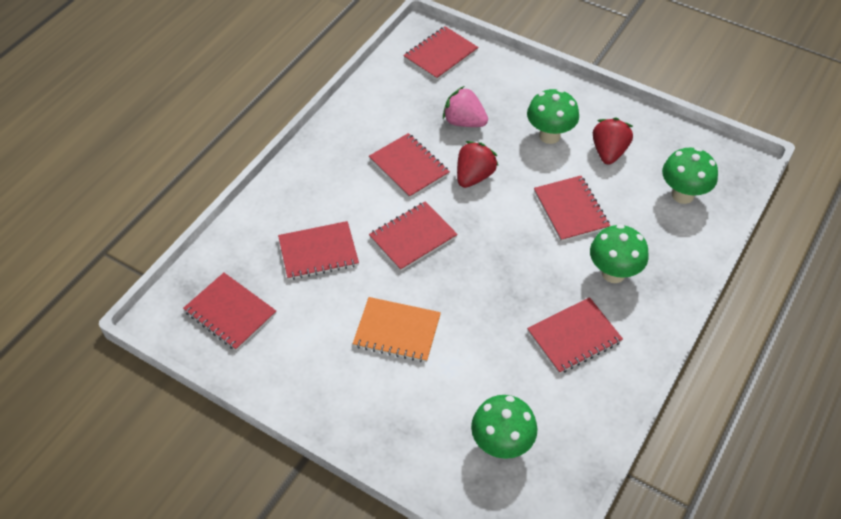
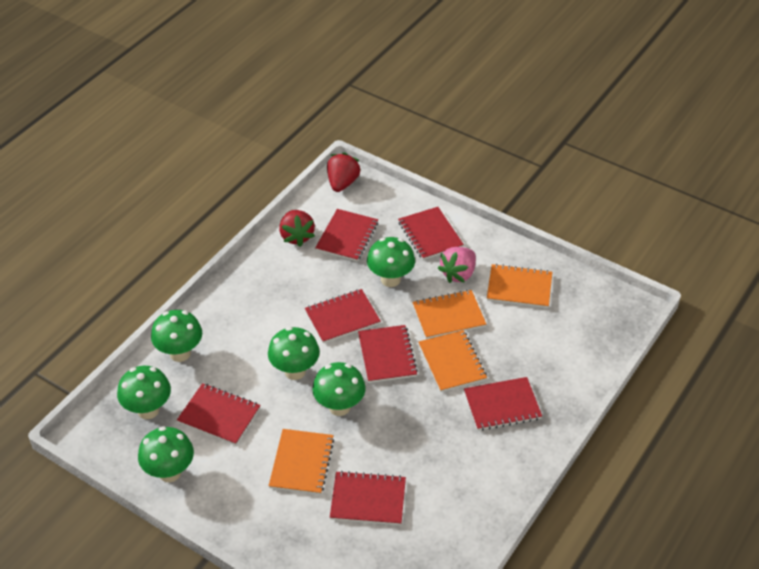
green mushroom: [471,395,538,459] [527,89,579,144] [590,224,649,283] [662,147,718,204] = 4 -> [117,366,171,419] [138,426,194,482] [151,310,202,362] [268,327,320,380] [312,362,366,416] [367,237,415,287] = 6
orange notebook: [353,297,441,362] = 1 -> [269,429,334,495] [412,290,486,339] [418,330,487,392] [487,264,552,308] = 4

